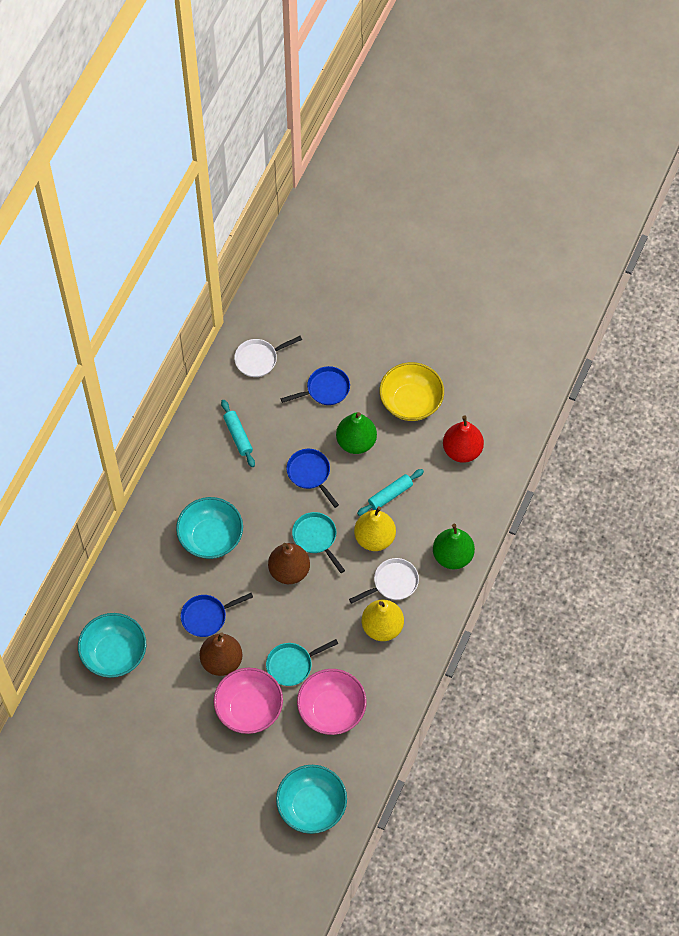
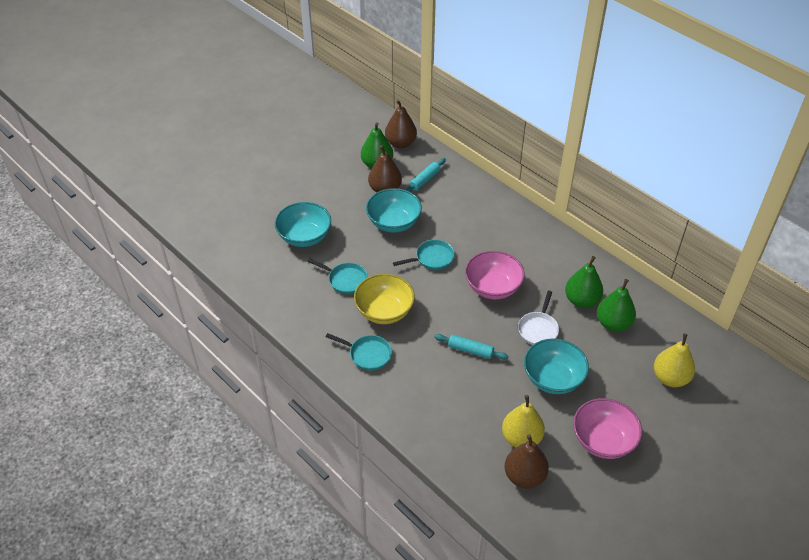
blue pan: [181,593,253,637] [281,366,350,405] [286,449,339,508] = 3 -> none = 0
brown pear: [199,632,242,676] [268,543,310,584] = 2 -> [368,145,402,193] [385,100,417,148] [504,434,549,488] = 3
green pear: [336,412,377,454] [433,524,475,569] = 2 -> [361,122,393,169] [565,256,603,308] [597,279,636,332] = 3
red pear: [443,415,484,463] = 1 -> none = 0
turquoise pan: [266,639,338,686] [292,512,345,573] = 2 -> [307,258,368,294] [325,333,392,370] [393,240,455,270] = 3
white pan: [234,336,302,377] [349,558,419,604] = 2 -> [518,291,559,345] = 1

